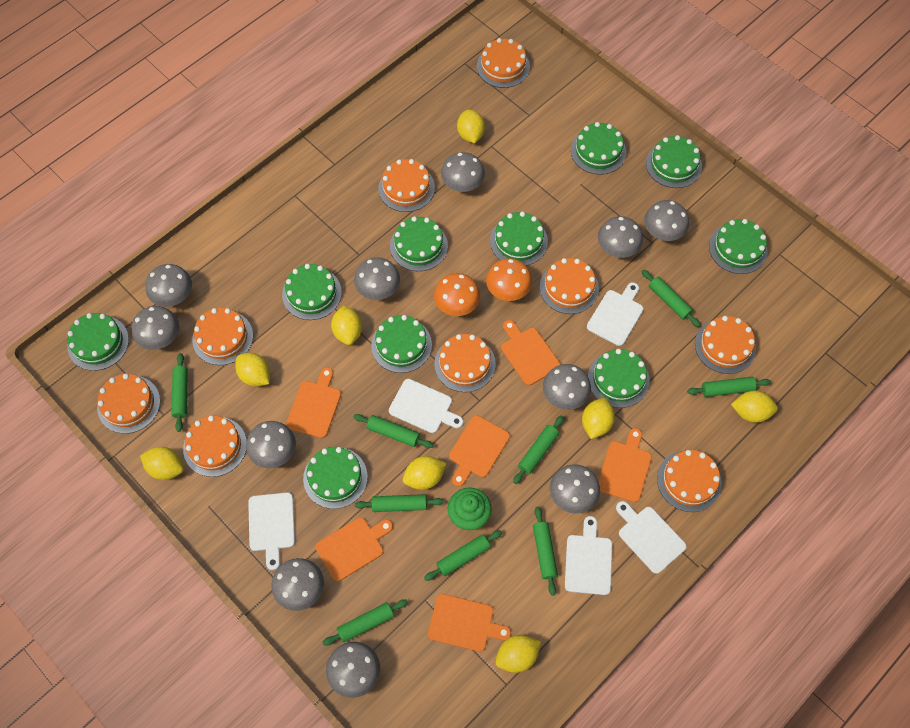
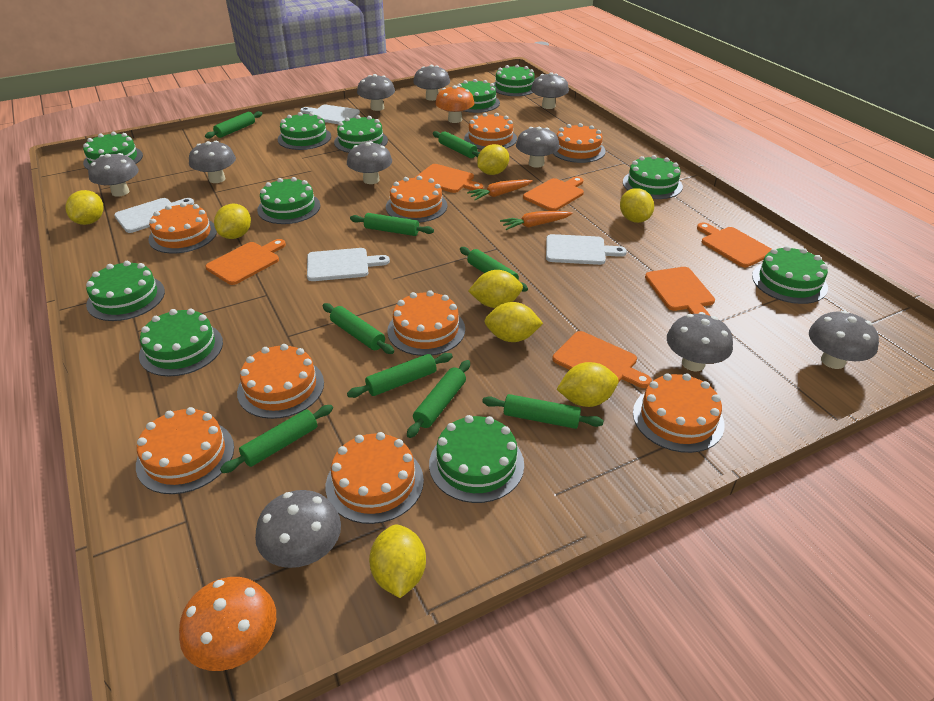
green cake: [67,313,129,371] [282,264,342,320] [303,447,368,509] [371,315,432,373] [390,216,448,271] [490,212,548,266] [571,122,626,175] [588,349,649,408] [646,135,702,188] [709,219,768,274] = 10 -> [83,132,143,170] [86,261,165,321] [139,308,223,376] [257,177,320,224] [278,112,331,150] [334,115,388,153] [429,415,524,503] [457,79,500,113] [493,64,535,96] [623,155,683,199] [752,246,828,304] = 11
green cupcake: [448,487,492,530] = 1 -> none = 0
grey mushroom: [132,306,179,350] [145,264,192,307] [246,421,296,468] [271,558,324,611] [326,642,380,698] [354,257,400,300] [441,152,485,192] [543,364,591,410] [550,464,600,514] [598,216,643,258] [644,200,689,241] = 11 -> [88,153,139,197] [189,141,236,183] [255,490,341,568] [347,141,392,184] [357,74,395,111] [413,65,450,101] [516,127,560,168] [531,72,569,109] [667,314,733,372] [809,310,879,369] = 10
orange carrot: none = 0 -> [467,179,533,200] [500,211,573,230] = 2
white cutting board: [248,492,295,570] [389,379,463,433] [565,516,612,595] [587,282,644,346] [616,501,687,574] = 5 -> [114,198,194,233] [300,105,360,124] [307,248,390,281] [546,234,627,265] = 4

